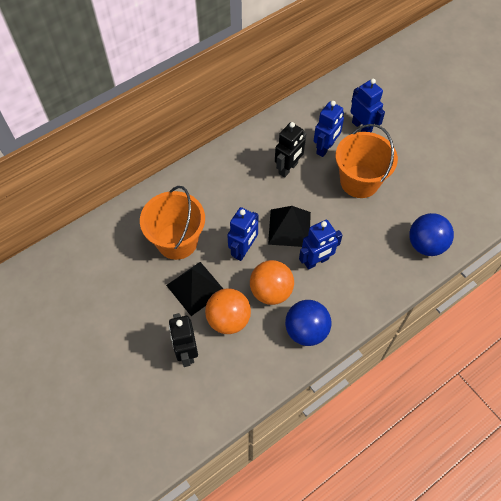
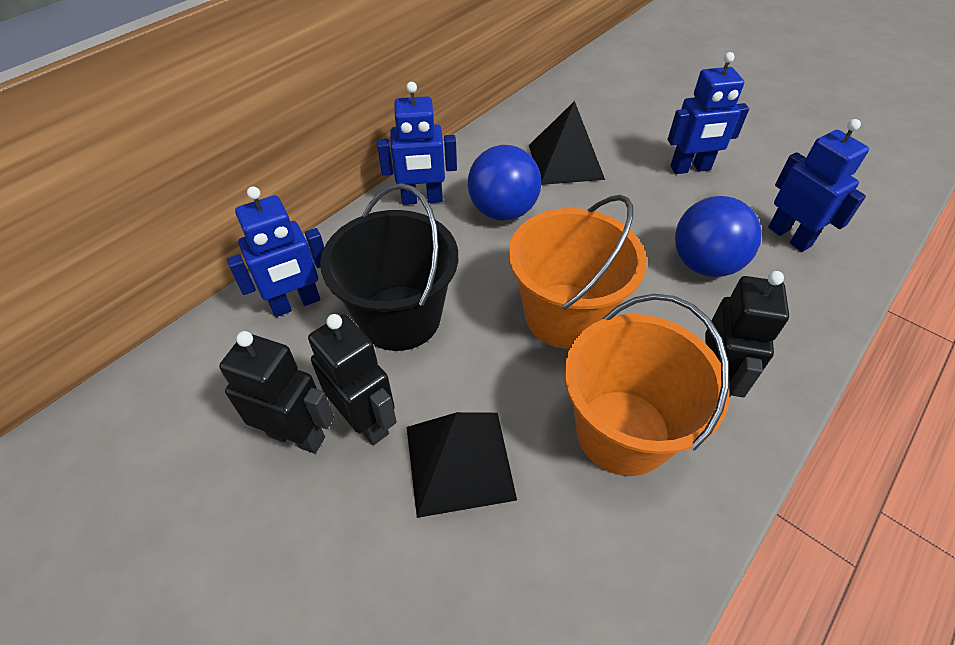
black bucket: none = 0 -> [320,183,458,351] = 1
black robot: [169,313,198,367] [275,122,307,177] = 2 -> [219,331,334,454] [308,314,397,445] [705,271,789,398] = 3
orange ball: [205,288,251,334] [250,260,294,305] = 2 -> none = 0

